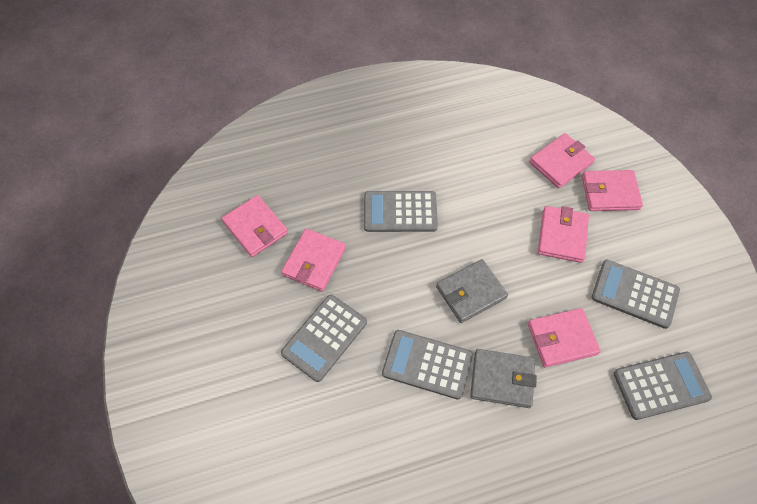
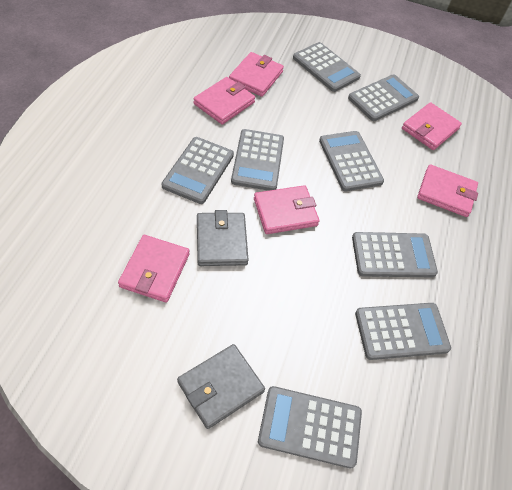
grey calculator: [281,294,367,382] [364,191,438,232] [382,330,473,400] [591,260,680,329] [613,352,712,420] = 5 -> [162,137,234,204] [231,129,284,191] [258,386,362,469] [293,42,361,92] [319,131,384,191] [348,74,419,121] [352,232,438,277] [355,303,451,360] = 8

